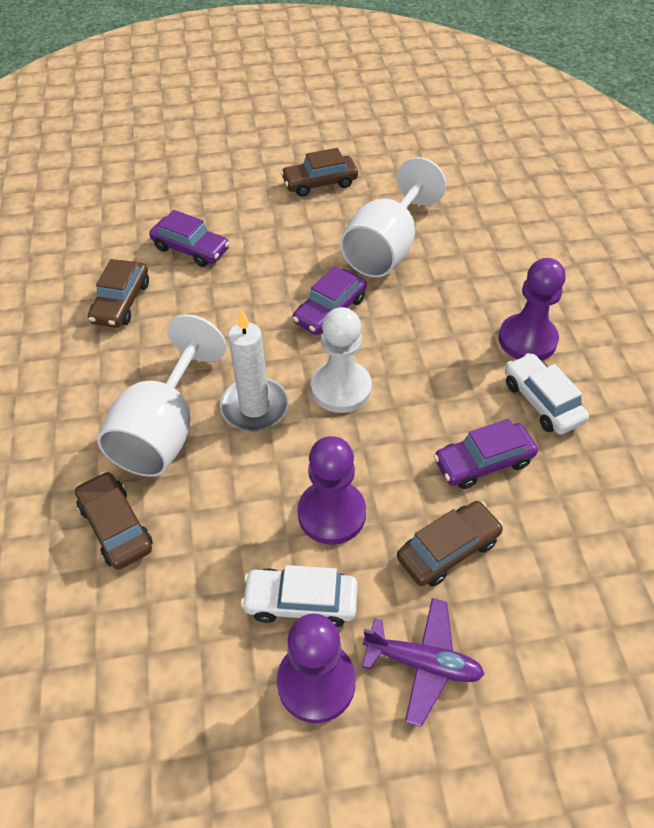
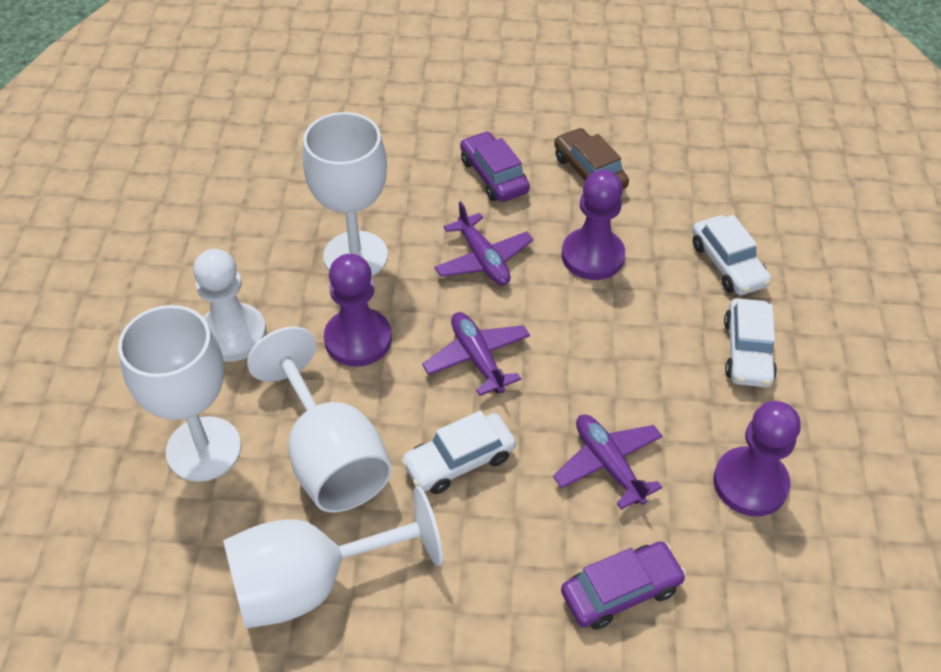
brown car: [75,471,152,570] [88,259,149,328] [281,148,358,197] [397,501,504,587] = 4 -> [554,128,629,189] = 1
purple car: [149,210,230,267] [293,266,367,335] [434,419,538,489] = 3 -> [460,131,530,202] [561,541,686,630] = 2
purple plane: [362,598,485,727] = 1 -> [422,312,530,396] [434,201,533,286] [553,415,663,510] = 3
white candle: [220,309,289,431] = 1 -> none = 0
white car: [241,565,358,627] [505,353,589,435] = 2 -> [401,411,516,494] [692,215,771,295] [724,298,777,388] = 3
white goblet: [97,314,227,477] [340,157,446,277] = 2 -> [118,305,241,482] [223,486,443,628] [247,327,392,512] [303,112,388,277] = 4

